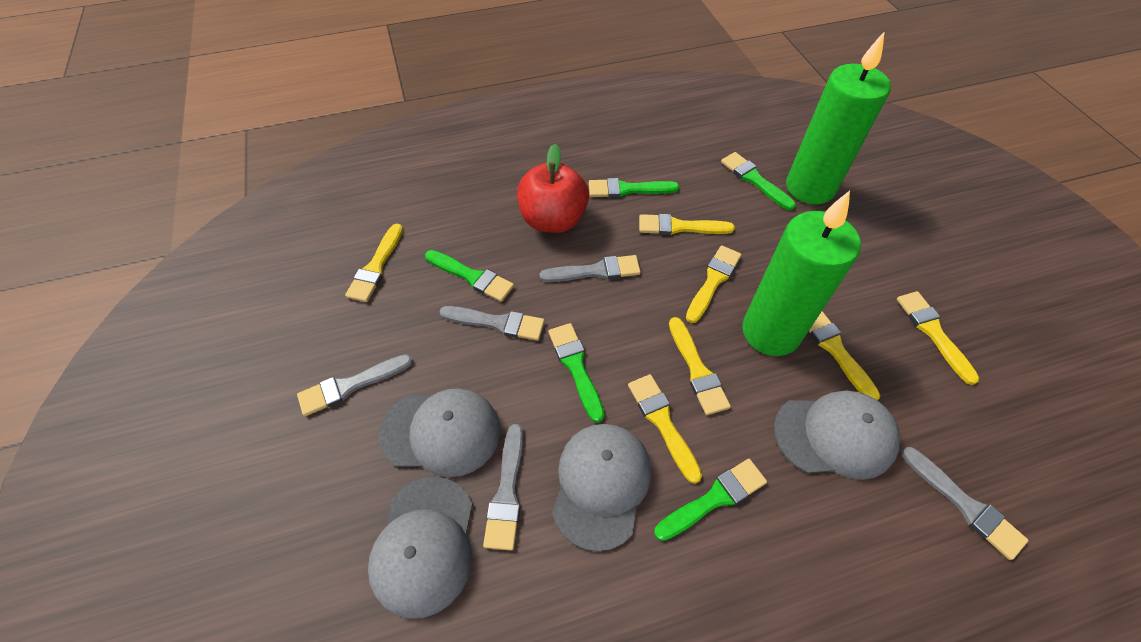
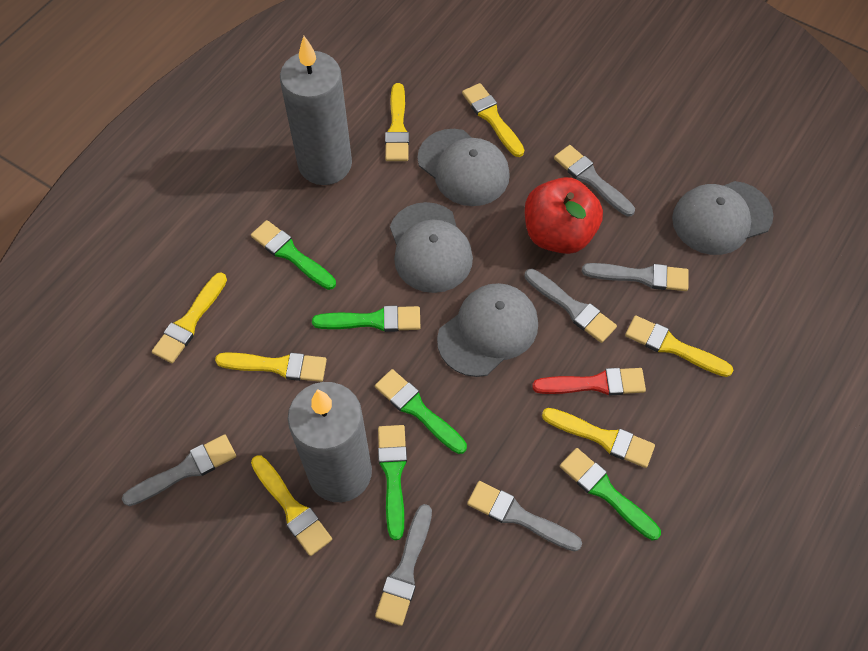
green candle: [742,191,861,356] [786,31,891,204] = 2 -> none = 0
grey brush: [297,354,413,416] [439,306,545,341] [483,424,523,551] [540,255,641,282] [902,447,1029,560] = 5 -> [122,434,236,506] [375,504,432,626] [467,481,582,551] [525,269,617,343] [554,145,635,216] [582,263,689,291] = 6
grey candle: none = 0 -> [280,36,352,185] [288,382,372,502] = 2
red brush: none = 0 -> [532,368,646,396] = 1

